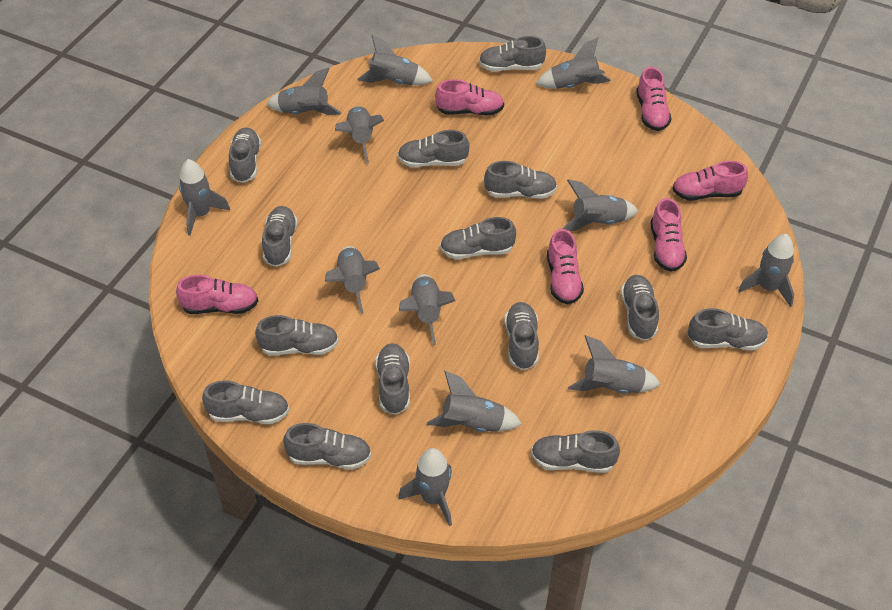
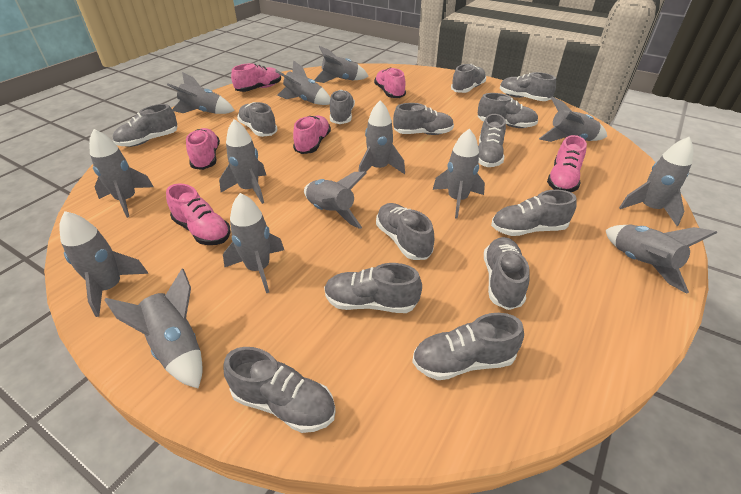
grey rocket: [179,159,230,236] [267,68,342,115] [325,246,380,314] [335,106,385,163] [358,35,433,85] [398,448,452,526] [399,274,455,345] [427,371,522,432] [536,37,611,89] [562,179,638,231] [568,335,661,393] [738,234,794,307] = 12 -> [59,211,148,317] [89,129,154,218] [104,268,203,389] [167,72,235,114] [219,119,266,204] [223,193,284,293] [275,60,330,105] [304,172,367,229] [314,46,369,83] [358,100,405,174] [433,128,485,219] [539,96,607,142] [606,225,717,294] [619,137,693,226] = 14

